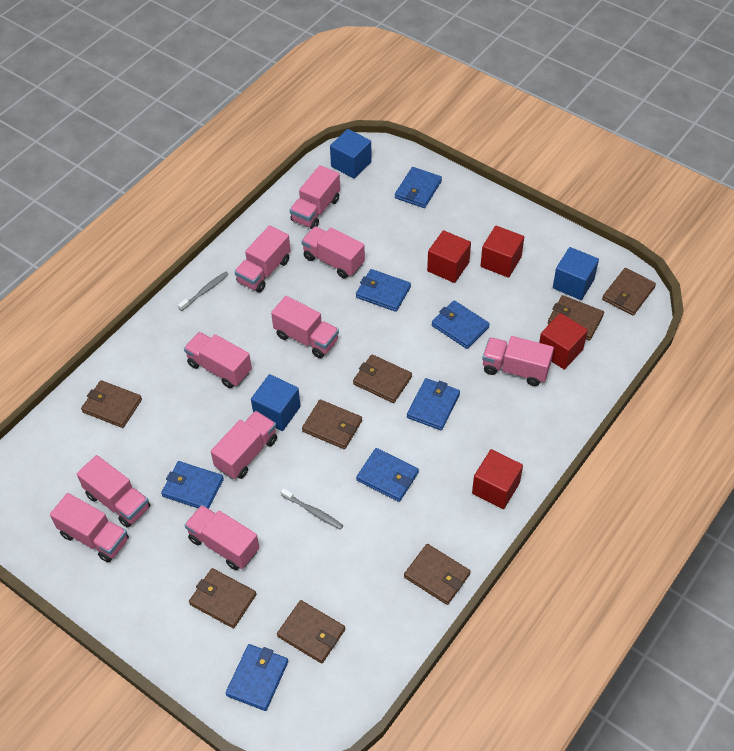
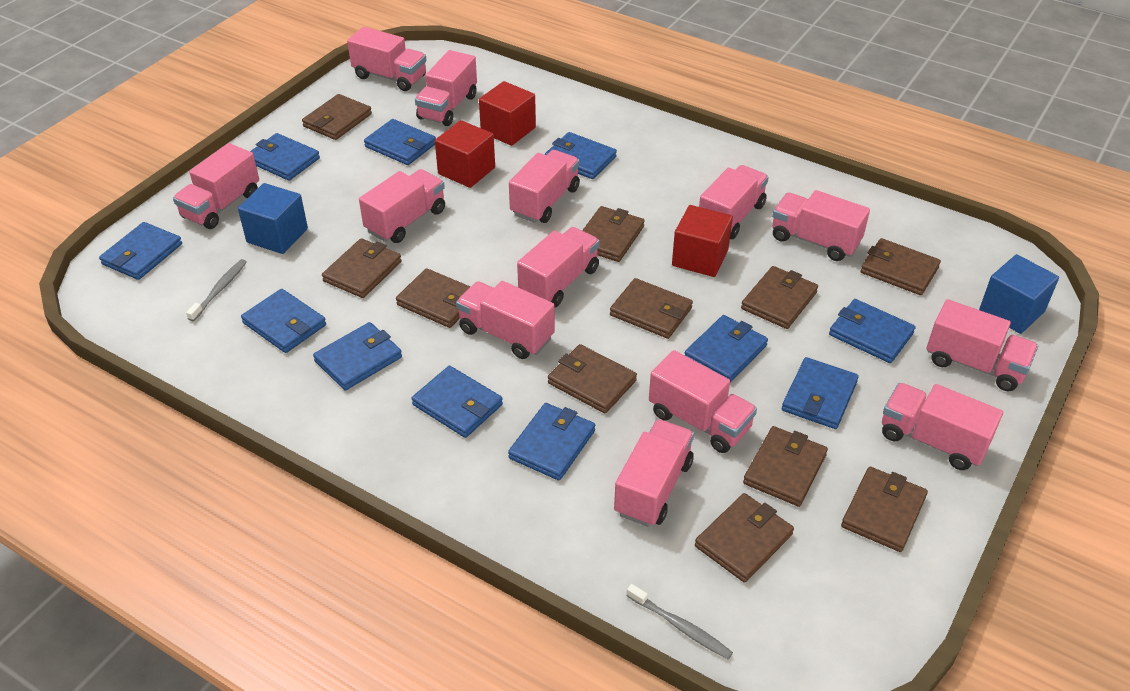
blue cube: [251,374,300,431] [330,129,372,179] [553,247,599,300] = 3 -> [238,183,308,254] [979,254,1059,334] = 2
blue wallet: [161,461,224,509] [226,644,288,711] [356,269,411,312] [356,448,419,502] [395,167,442,208] [407,378,460,430] [432,300,490,349] = 7 -> [99,222,182,280] [241,289,326,353] [250,133,320,181] [313,322,402,390] [364,119,436,165] [411,366,503,438] [508,403,595,480] [544,132,617,179] [685,315,768,383] [782,357,859,429] [829,299,916,363] = 11
brown wallet: [81,380,142,428] [189,568,256,628] [277,600,345,664] [302,400,362,449] [353,354,412,403] [404,544,471,605] [548,295,604,341] [602,268,656,315] = 8 -> [302,94,372,140] [322,238,402,298] [396,268,470,328] [548,344,637,413] [582,206,645,262] [610,278,693,339] [695,493,794,583] [741,266,818,329] [743,426,828,507] [841,467,928,552] [860,238,941,295] = 11
pink truck: [50,493,129,562] [77,455,150,528] [184,332,252,388] [185,505,260,570] [211,411,277,479] [234,225,291,293] [271,296,339,358] [290,165,340,229] [301,226,365,278] [482,336,554,386] = 10 -> [173,143,259,229] [347,27,427,91] [359,169,445,243] [415,50,477,126] [456,281,555,359] [509,150,580,223] [517,227,600,307] [614,419,694,527] [649,350,757,453] [699,165,769,239] [772,190,870,261] [882,383,1003,470] [926,299,1038,391] = 13
red cube: [427,230,471,283] [472,449,523,509] [480,226,524,278] [539,313,588,370] = 4 -> [435,120,495,188] [479,81,536,146] [672,205,733,277] = 3

